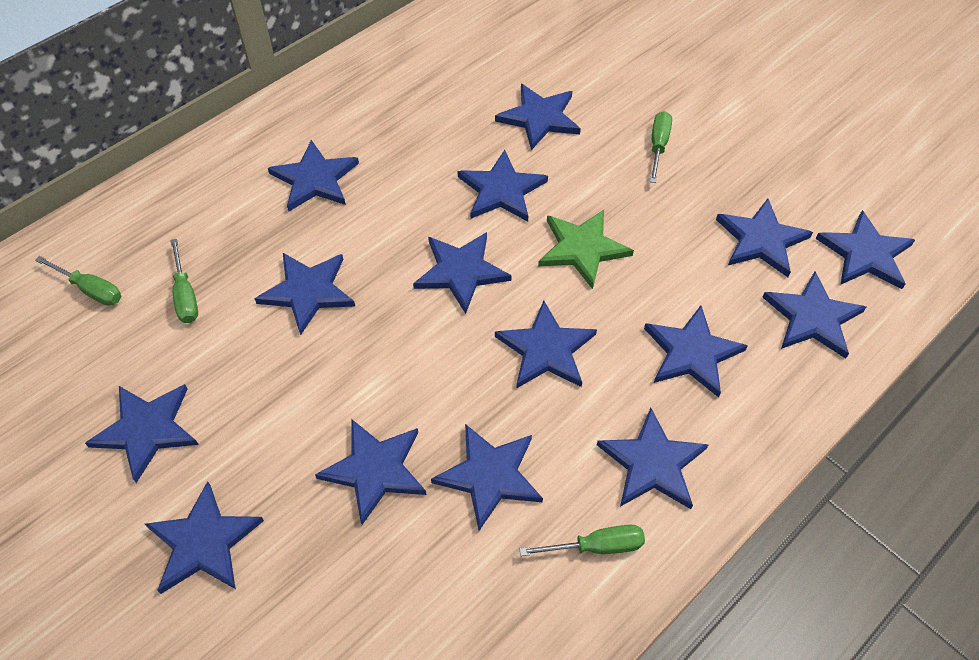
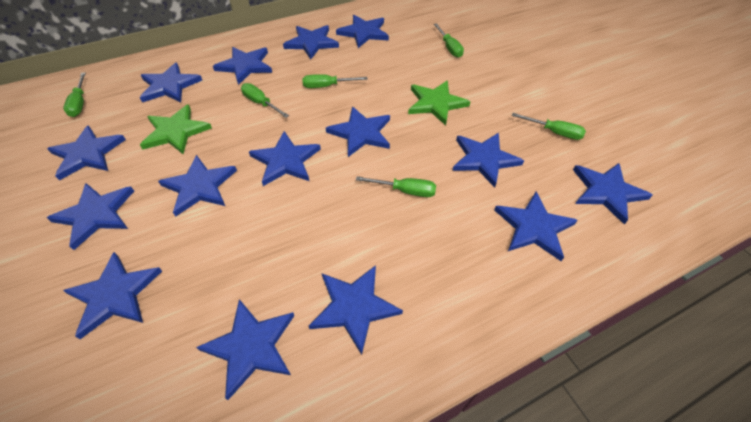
green screwdriver: [35,256,121,306] [170,239,198,323] [519,525,645,556] [650,111,672,183] = 4 -> [63,72,86,117] [241,83,289,118] [302,74,368,88] [356,176,436,197] [434,23,464,58] [512,113,586,140] = 6
green star: [538,210,634,289] = 1 -> [140,104,212,154] [408,80,470,125] = 2

